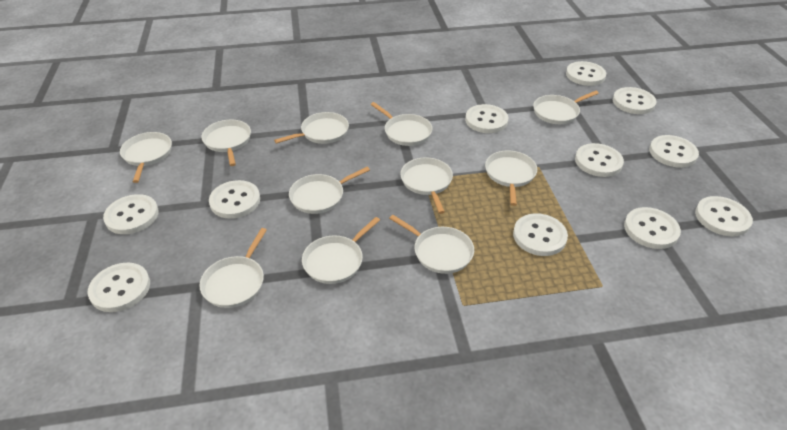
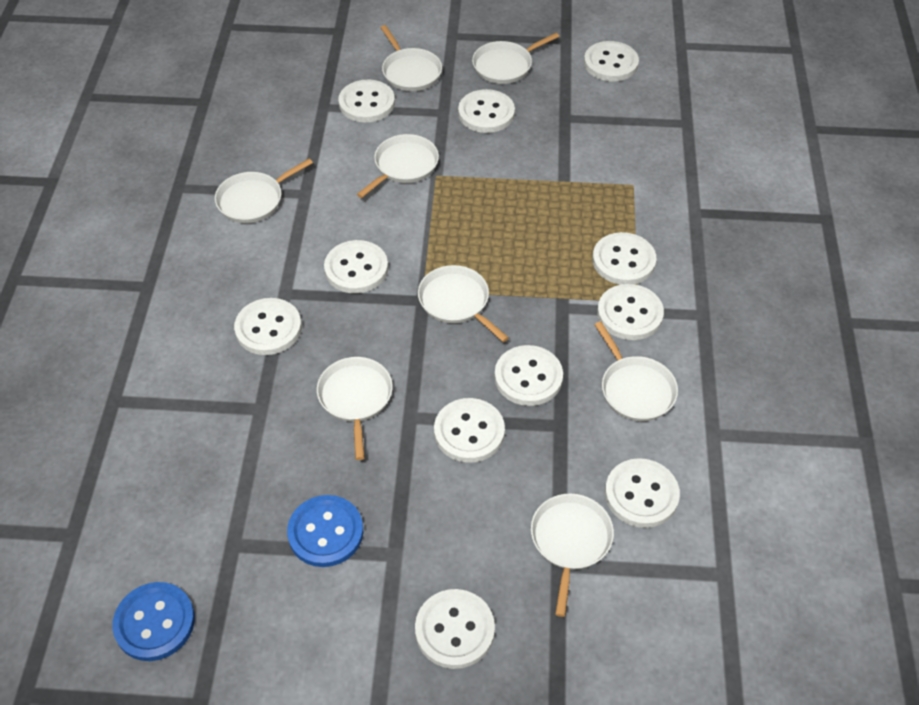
blue button: none = 0 -> [112,582,195,661] [287,495,363,567] = 2
white pan: [120,132,172,183] [199,228,267,308] [202,120,251,166] [274,112,349,144] [289,167,370,214] [302,217,380,284] [371,102,432,146] [389,215,474,274] [400,157,453,214] [485,151,537,206] [533,91,599,124] = 11 -> [215,159,313,223] [317,357,393,460] [357,134,439,198] [380,25,442,91] [418,265,509,342] [472,33,559,84] [531,494,614,617] [595,321,678,421] = 8

